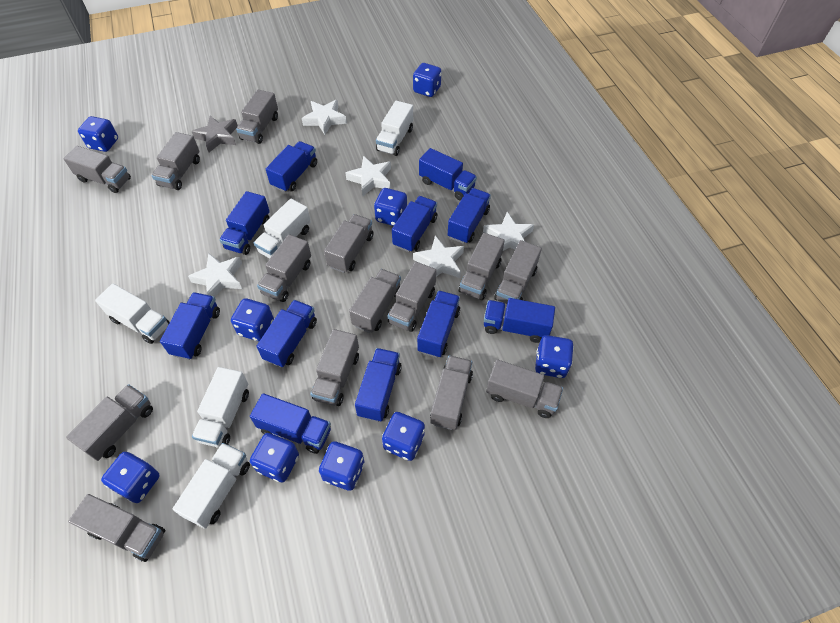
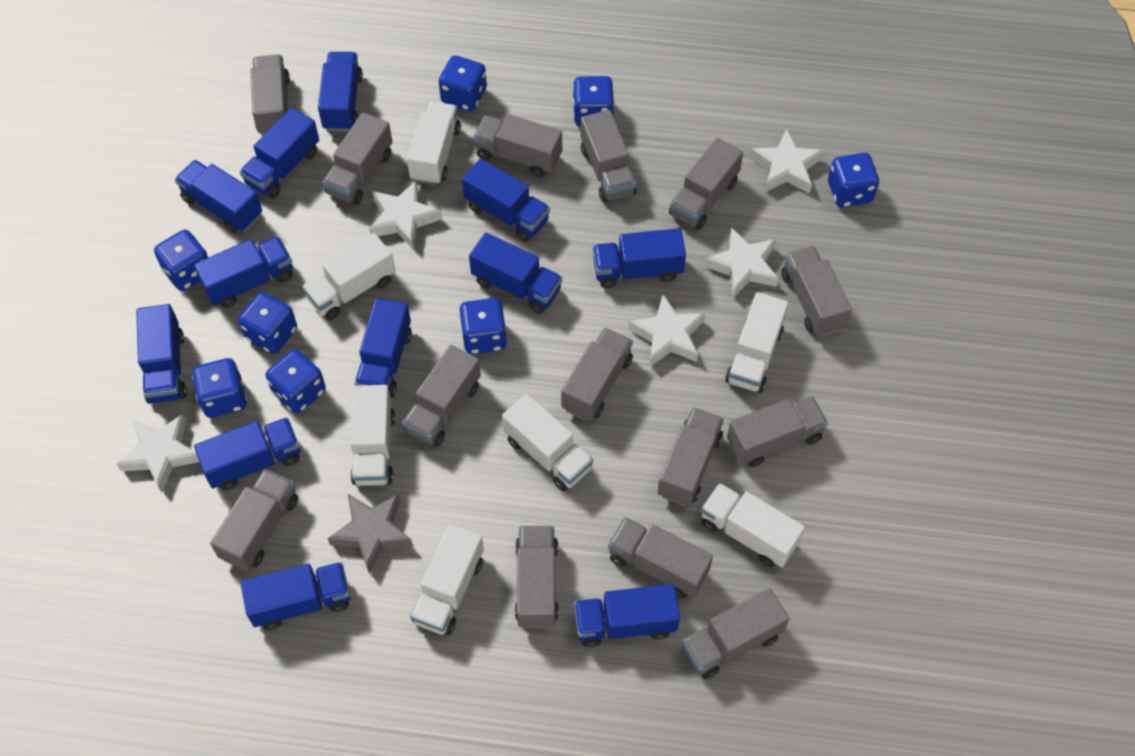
blue dice: [78,116,118,152] [101,452,159,503] [231,298,274,341] [250,433,299,482] [319,441,365,491] [374,188,407,226] [382,412,425,461] [413,63,441,97] [535,335,574,378] = 9 -> [154,230,208,291] [192,358,247,418] [238,292,297,354] [266,349,326,413] [439,55,487,111] [459,298,507,354] [573,76,614,127] [828,153,879,207] = 8
blue truck: [160,292,220,360] [219,191,270,255] [250,393,331,454] [256,300,317,368] [266,141,317,192] [355,348,402,422] [392,196,437,252] [417,291,460,358] [419,148,477,201] [448,188,491,244] [484,298,555,343] = 11 -> [136,304,187,404] [175,160,262,233] [194,236,293,308] [194,417,300,491] [240,107,319,198] [241,562,350,630] [318,52,363,131] [355,298,412,398] [462,158,550,242] [469,233,562,314] [574,584,680,647] [593,228,686,288] = 12
white truck: [95,283,170,344] [172,443,250,529] [192,367,249,447] [254,199,311,259] [376,101,413,156] = 5 -> [302,233,395,320] [350,385,395,486] [407,101,461,185] [410,524,484,635] [502,394,593,491] [701,483,805,568] [725,292,788,393] = 7

